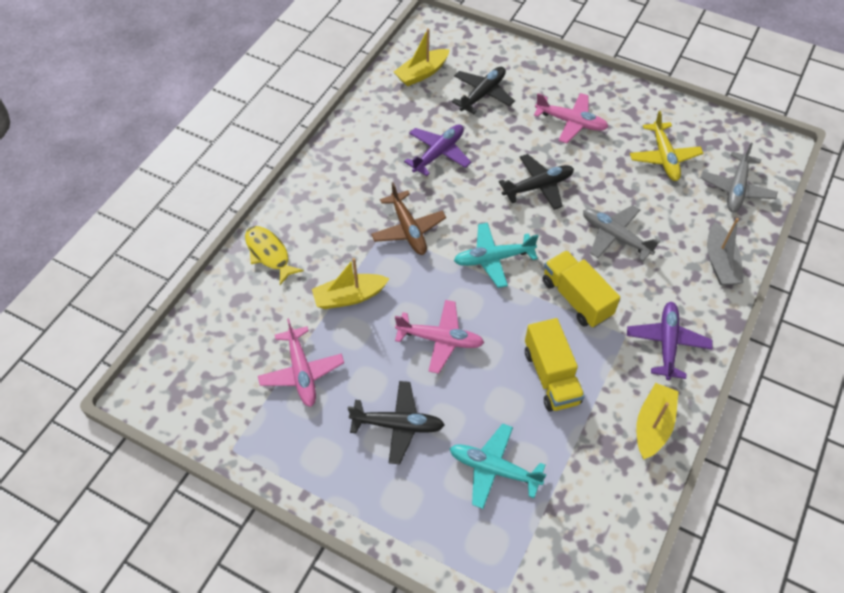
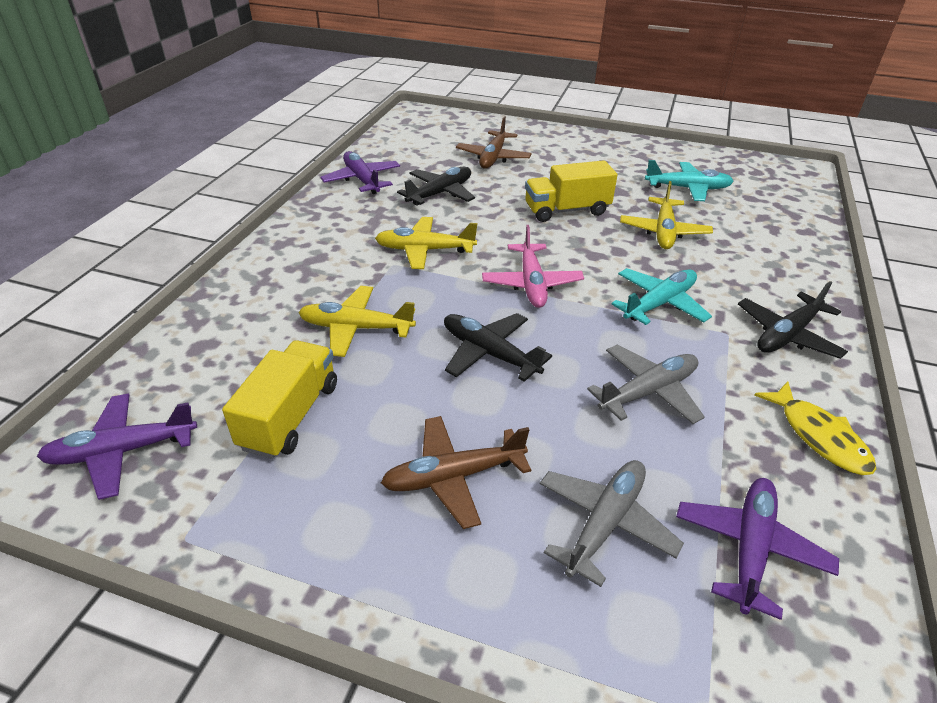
brown plane: [371,182,446,255] = 1 -> [381,416,531,529] [456,116,532,169] = 2
grey boat: [707,218,744,285] = 1 -> none = 0
pink plane: [258,318,344,407] [395,300,484,374] [534,93,608,143] = 3 -> [482,225,584,308] = 1
purple plane: [404,124,471,176] [627,302,713,380] = 2 -> [37,394,197,500] [320,151,400,194] [676,478,839,620] = 3
yellow boat: [312,258,390,309] [394,28,450,87] [636,383,679,459] = 3 -> none = 0
yellow plane: [630,111,703,181] = 1 -> [298,286,416,357] [375,217,478,269] [620,181,713,249] = 3

